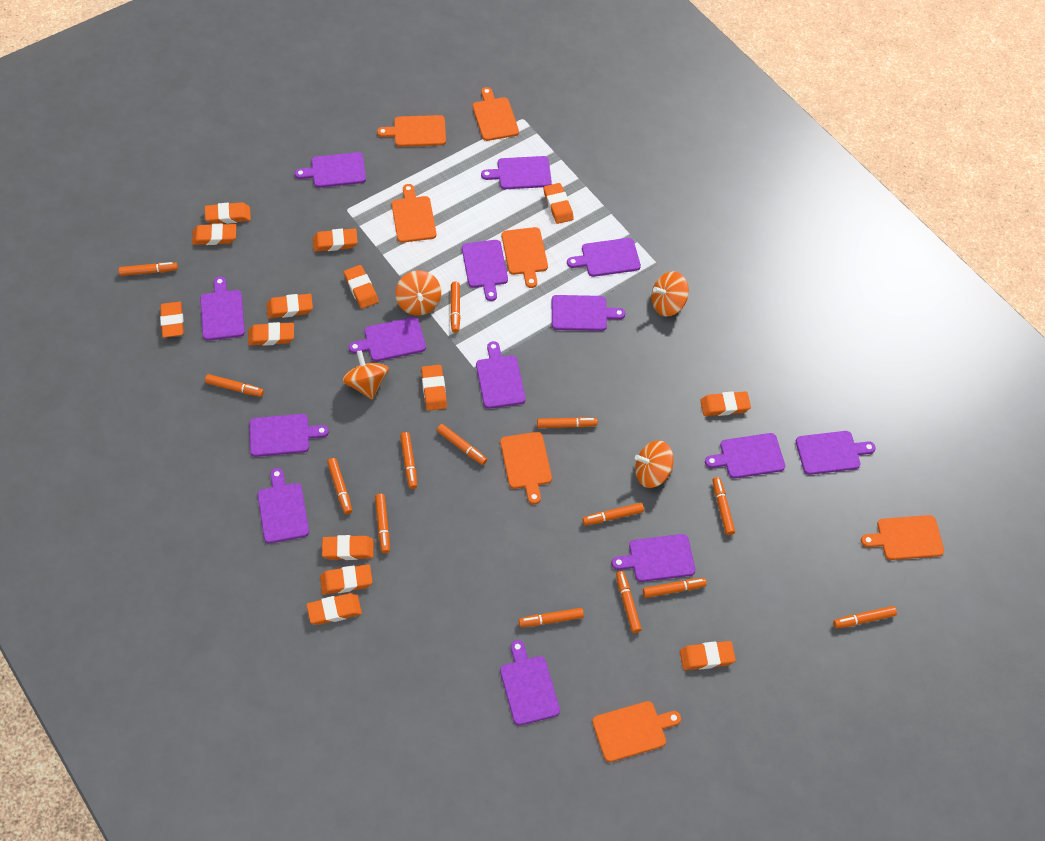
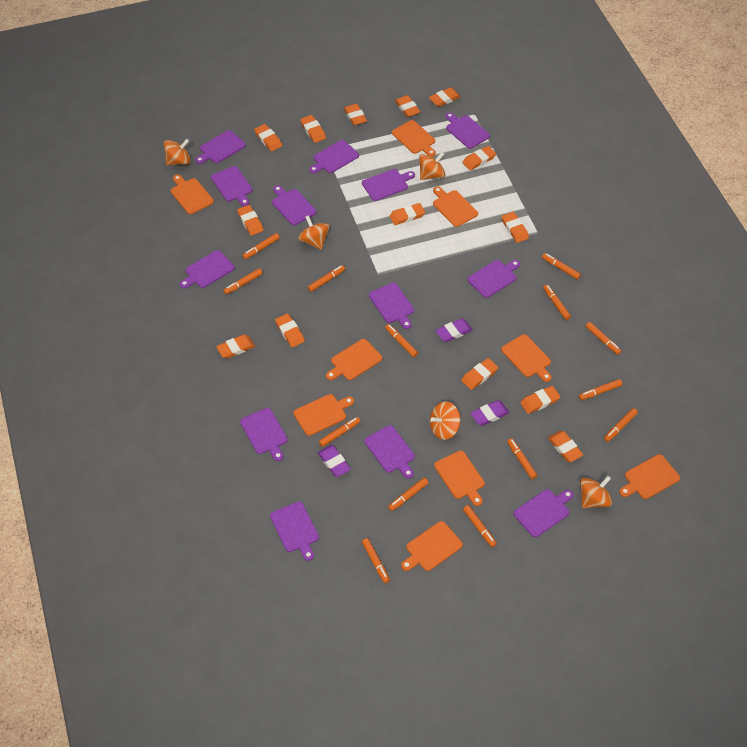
orange cutting board: [377,115,446,147] [392,184,436,243] [473,87,519,141] [500,432,552,504] [502,227,548,288] [592,701,681,762] [861,515,944,560] = 7 -> [171,174,214,214] [293,394,354,436] [326,339,382,380] [392,120,436,157] [401,521,463,571] [433,187,478,227] [434,450,485,506] [501,334,552,382] [619,454,680,499] = 9
orange spinning top: [342,350,389,400] [395,270,441,315] [635,440,674,488] [651,271,689,317] = 4 -> [164,139,191,166] [298,215,330,250] [419,152,446,180] [430,401,461,440] [580,476,612,508] = 5
purple cutting board: [200,276,245,341] [249,414,329,457] [258,468,309,543] [295,152,366,188] [349,317,426,361] [462,240,508,301] [476,341,525,409] [481,156,552,189] [500,640,560,726] [552,295,625,331] [567,238,641,277] [612,534,696,582] [705,433,785,478] [796,431,876,475] = 14 -> [180,250,235,288] [195,130,246,164] [211,166,253,206] [240,408,288,461] [270,502,319,561] [272,185,316,225] [309,140,359,174] [362,169,415,201] [364,425,415,479] [369,283,414,329] [445,112,490,149] [467,260,520,298] [513,489,573,537] = 13
purple eraser: none = 0 -> [318,445,351,477] [435,318,473,342] [471,400,509,426] = 3

